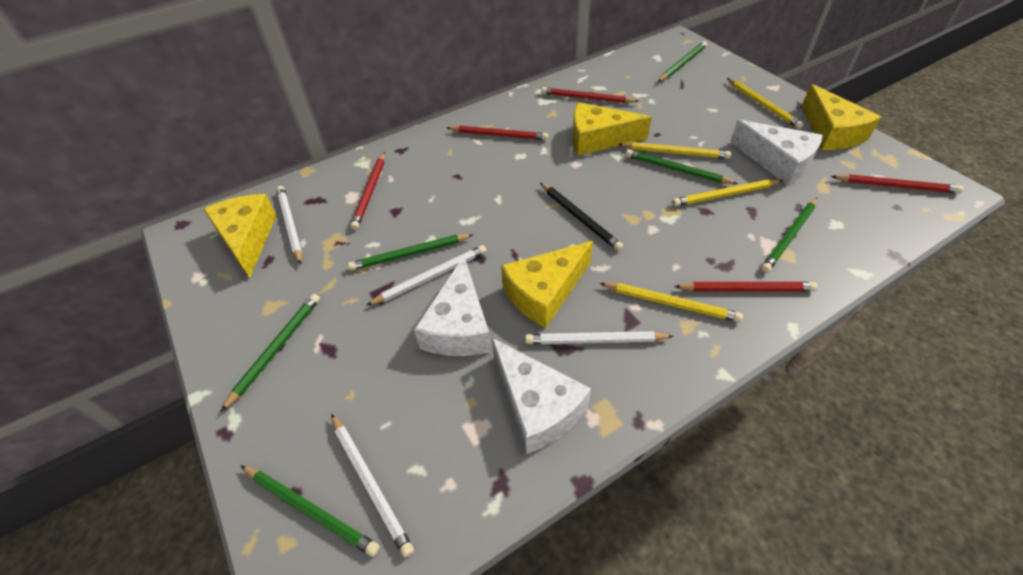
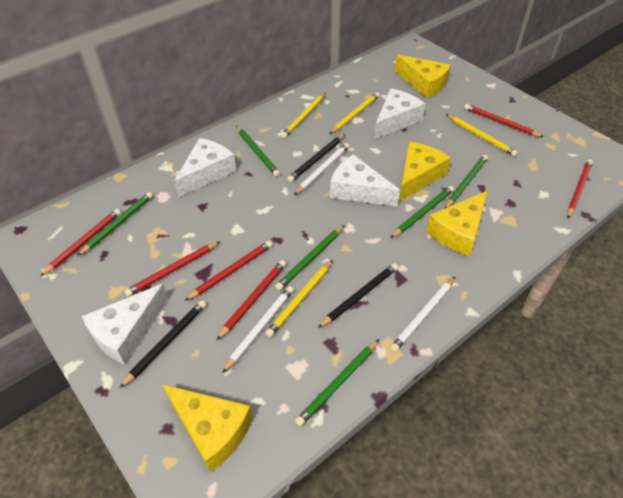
black pencil: [540,183,623,251] = 1 -> [120,300,206,388] [287,134,345,182] [318,263,398,328] = 3
red pencil: [350,152,385,230] [447,125,548,140] [541,87,638,103] [674,282,818,292] [831,174,964,194] = 5 -> [41,209,121,276] [124,242,219,297] [184,241,272,301] [217,260,286,340] [464,104,544,137] [567,159,593,219] = 6
white cheese: [414,256,492,356] [492,338,591,454] [730,120,823,186] = 3 -> [82,284,168,365] [174,138,236,197] [330,154,400,206] [374,88,425,139] = 4
white pencil: [277,186,302,264] [331,414,414,558] [366,245,487,306] [525,331,674,344] = 4 -> [222,286,294,373] [294,143,349,195] [390,277,455,352] = 3

